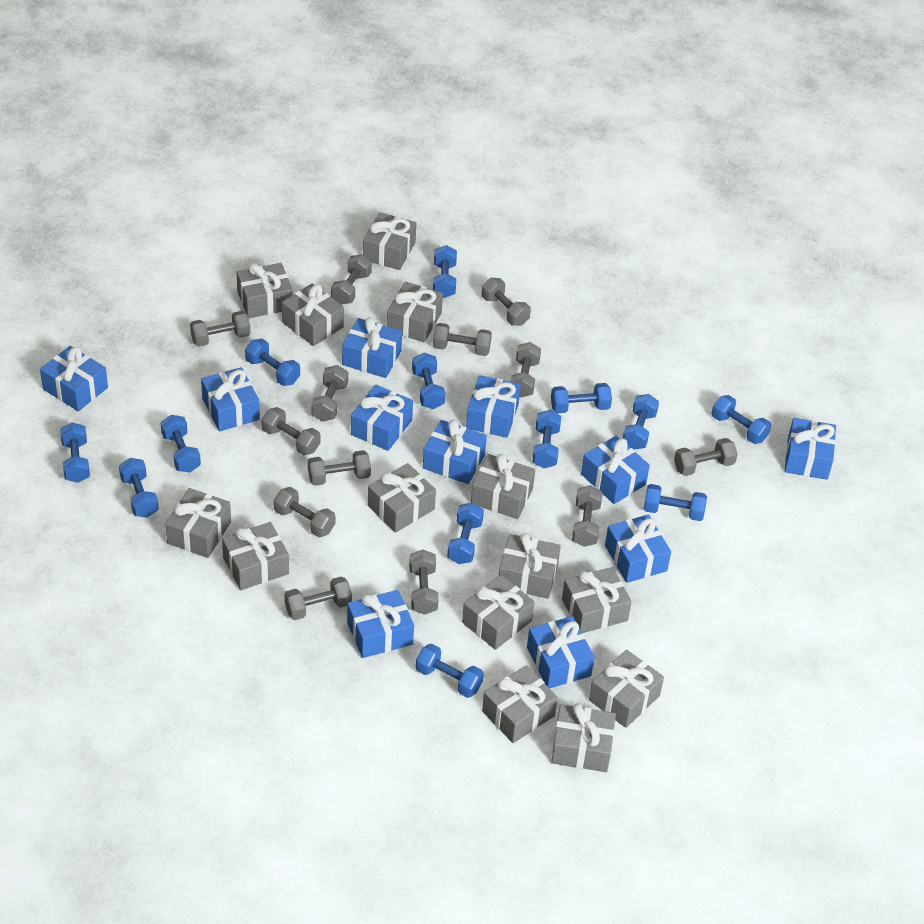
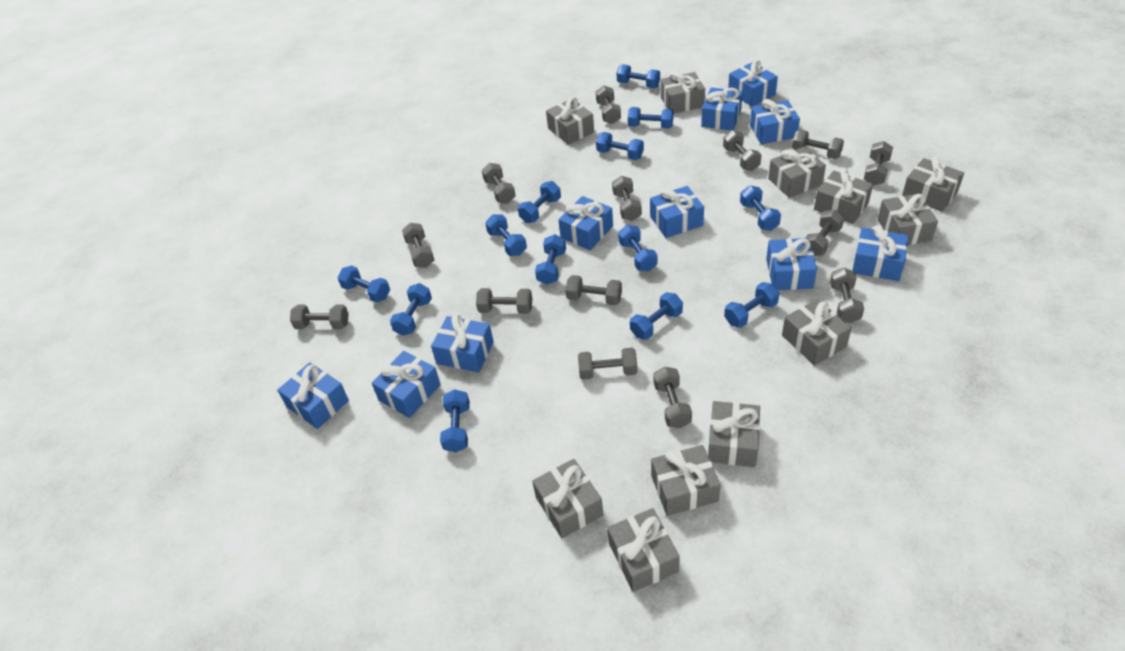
blue gift: [40,346,108,411] [201,367,260,431] [342,317,402,378] [347,590,414,658] [351,385,413,451] [423,420,487,484] [466,375,521,438] [527,616,595,688] [581,436,650,504] [605,514,671,583] [785,418,836,480] = 11 -> [277,362,349,429] [372,351,441,418] [431,314,494,372] [558,196,613,250] [650,186,704,238] [701,87,743,130] [728,60,778,107] [750,99,800,144] [766,238,817,290] [852,225,909,281] = 10
grey dumbbell: [190,311,250,347] [261,407,320,455] [274,487,335,537] [284,576,352,620] [308,450,371,486] [311,365,348,422] [331,254,372,305] [409,550,438,615] [433,323,492,356] [481,278,531,326] [510,342,541,398] [572,485,603,547] [674,438,737,476] = 13 -> [290,304,349,329] [402,223,434,268] [476,288,532,314] [482,163,516,204] [566,275,622,305] [578,348,638,380] [596,86,621,124] [612,176,642,221] [653,367,692,428] [723,130,761,171] [792,130,844,159] [806,210,844,256] [830,268,864,323] [864,141,893,185] = 14
grey gift: [166,488,231,558] [222,522,289,590] [237,263,293,318] [282,283,344,346] [363,212,416,270] [368,463,436,533] [387,282,443,342] [462,575,535,650] [471,454,535,519] [482,665,558,743] [499,533,561,599] [551,703,616,772] [562,567,632,633] [589,650,664,728] = 14 -> [532,459,604,538] [546,97,594,145] [607,508,680,592] [651,445,721,516] [661,71,705,114] [708,401,760,467] [768,147,826,198] [782,299,852,365] [814,169,873,224] [877,194,938,245] [902,157,964,212] = 11

